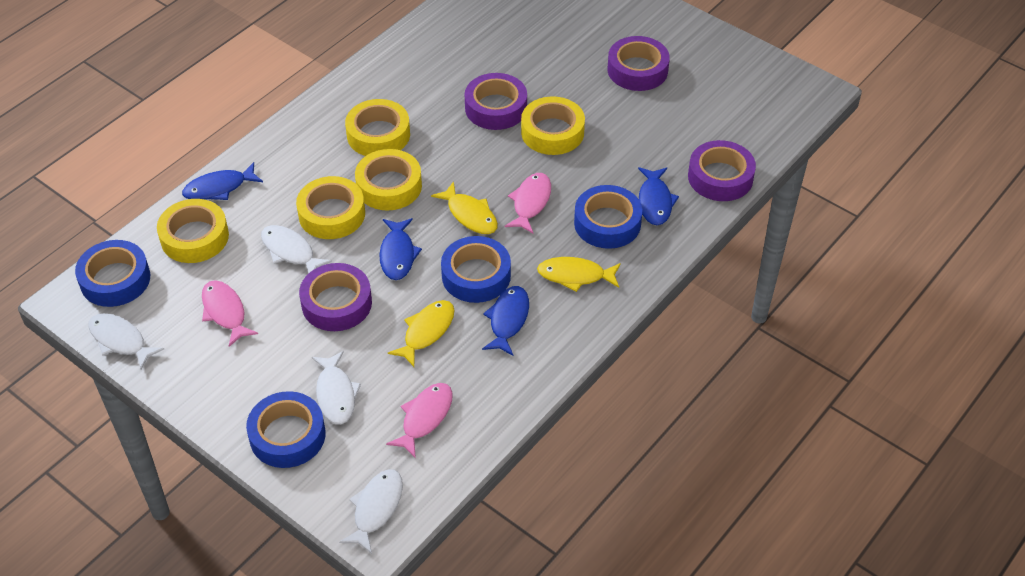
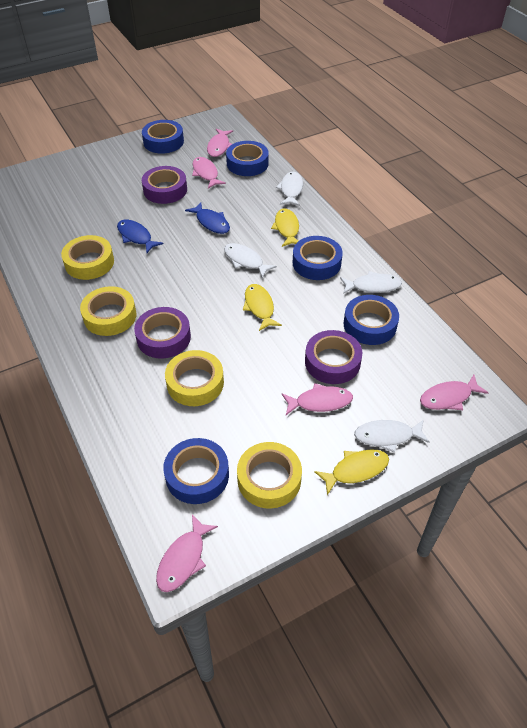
blue fish: [182,162,263,200] [379,218,422,280] [482,286,529,356] [638,167,679,225] = 4 -> [117,220,164,253] [185,202,230,234] = 2
blue tape: [75,240,150,307] [246,391,326,468] [441,236,511,303] [574,185,642,249] = 4 -> [142,120,184,154] [163,438,229,504] [226,141,269,176] [293,236,343,280] [344,295,399,345] = 5
pink fish: [202,280,258,347] [386,383,453,458] [505,173,551,233] = 3 -> [156,514,218,592] [192,157,226,189] [207,129,233,157] [282,383,353,415] [420,375,488,410] = 5
purple tape: [299,263,372,331] [465,73,527,130] [608,36,670,91] [688,140,756,201] = 4 -> [134,307,191,359] [142,166,187,204] [305,330,362,384] = 3
yellow tape: [157,199,229,263] [296,176,365,239] [345,99,410,156] [355,149,422,210] [521,96,585,155] = 5 -> [61,235,114,280] [80,286,136,336] [165,350,224,406] [237,442,302,509] = 4

